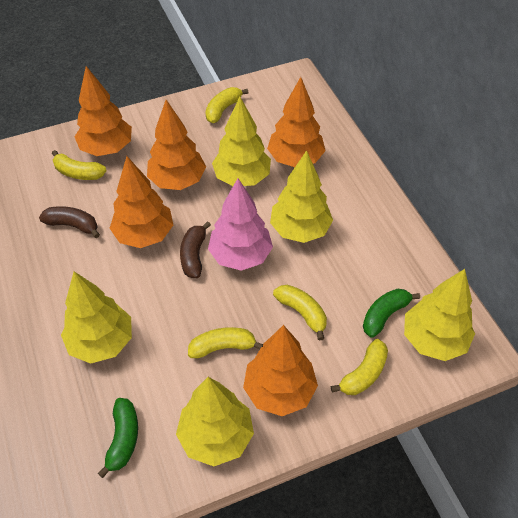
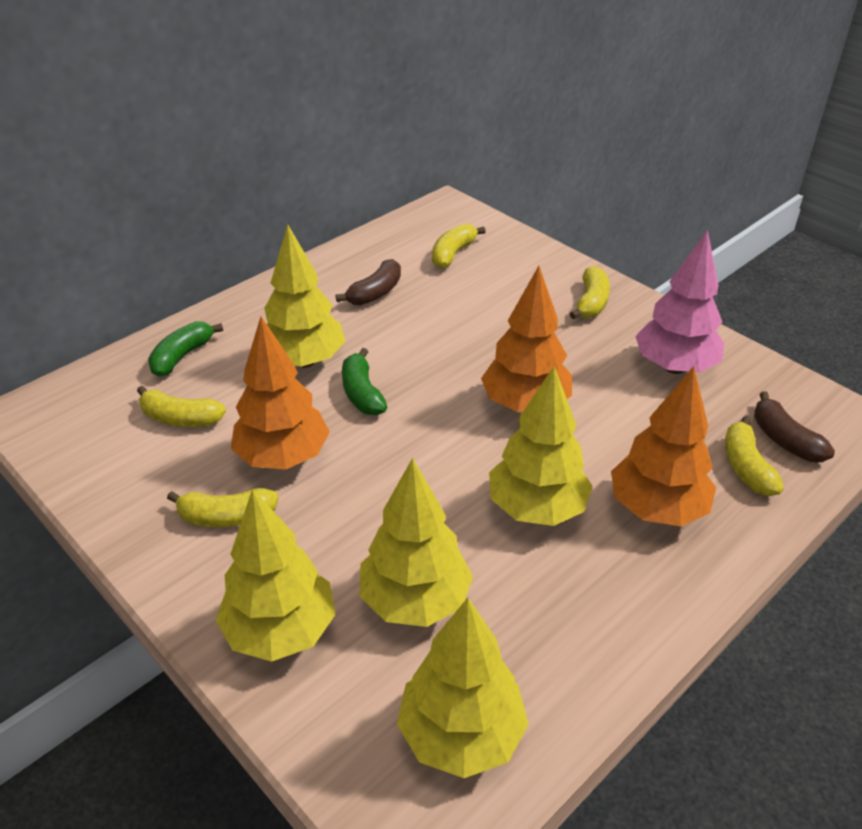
orange tree: [75,66,132,156] [110,156,173,248] [147,100,206,190] [243,325,318,416] [267,77,326,167] = 5 -> [231,316,330,469] [481,266,572,412] [611,366,716,526] = 3

